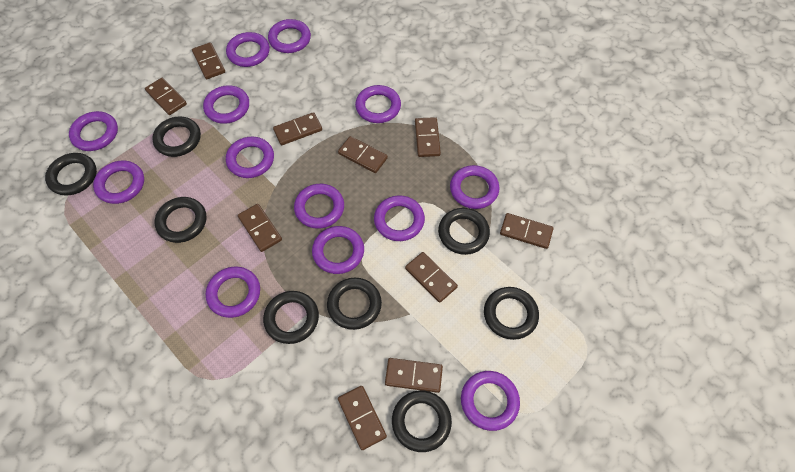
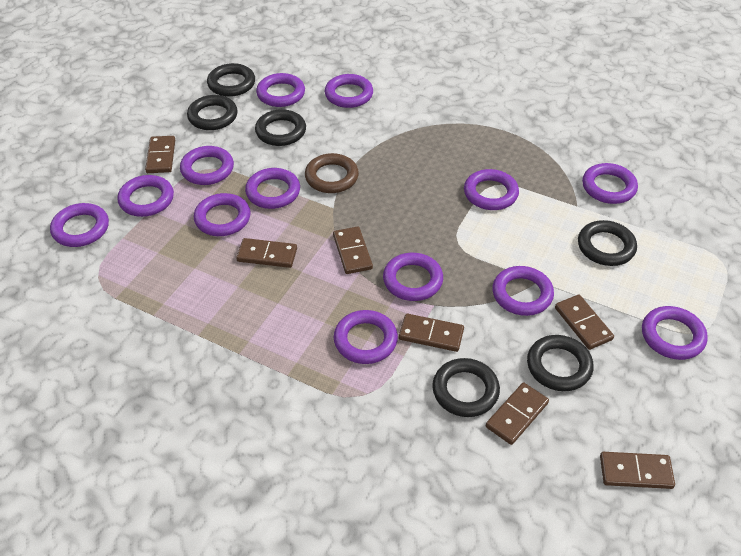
black ring: [45,153,97,196] [152,116,201,157] [155,197,206,243] [263,291,319,344] [327,278,382,330] [392,390,452,452] [438,208,490,255] [484,287,539,340] = 8 -> [187,95,238,130] [207,63,255,97] [255,109,306,146] [432,358,500,417] [527,335,594,391] [578,220,637,266] = 6
brown domino: [145,78,187,115] [192,42,225,79] [238,204,282,252] [273,112,322,145] [338,136,388,173] [338,386,387,450] [385,358,443,393] [405,252,458,303] [415,117,441,157] [500,213,554,249] = 10 -> [145,136,175,173] [236,238,297,268] [333,227,373,274] [399,313,464,352] [486,382,549,445] [555,295,614,350] [600,452,675,489] = 7
brown ring: none = 0 -> [305,153,359,193] = 1

